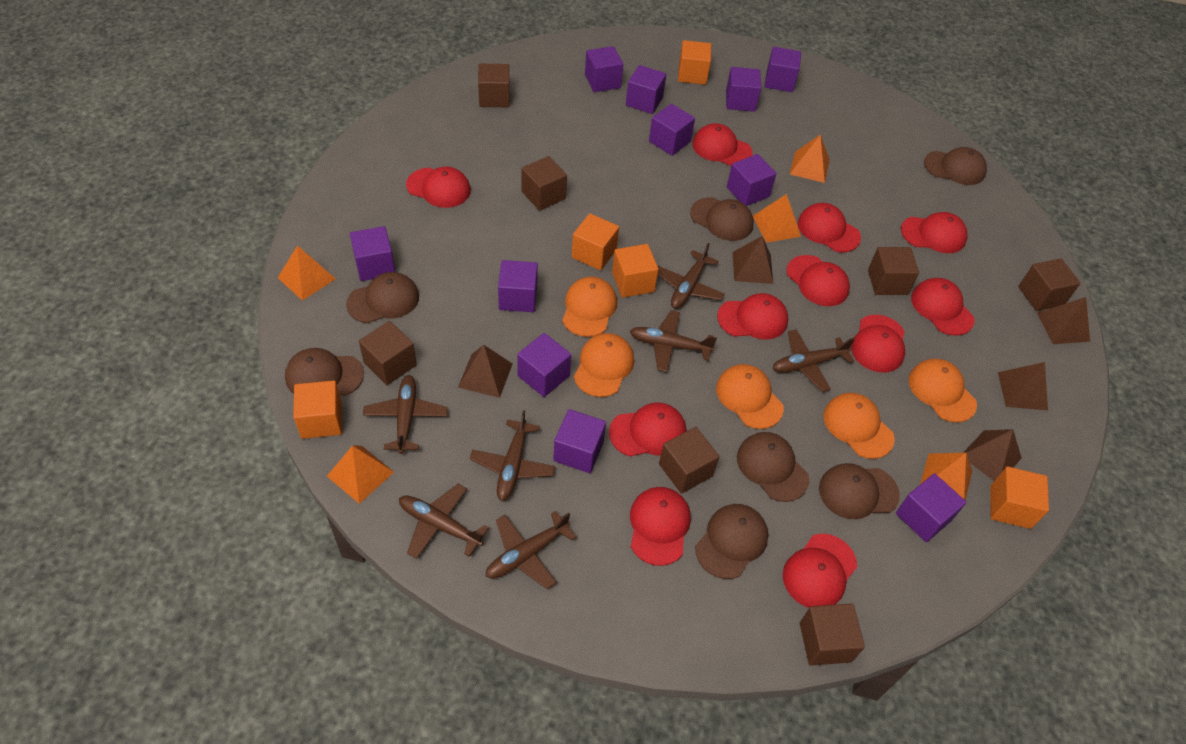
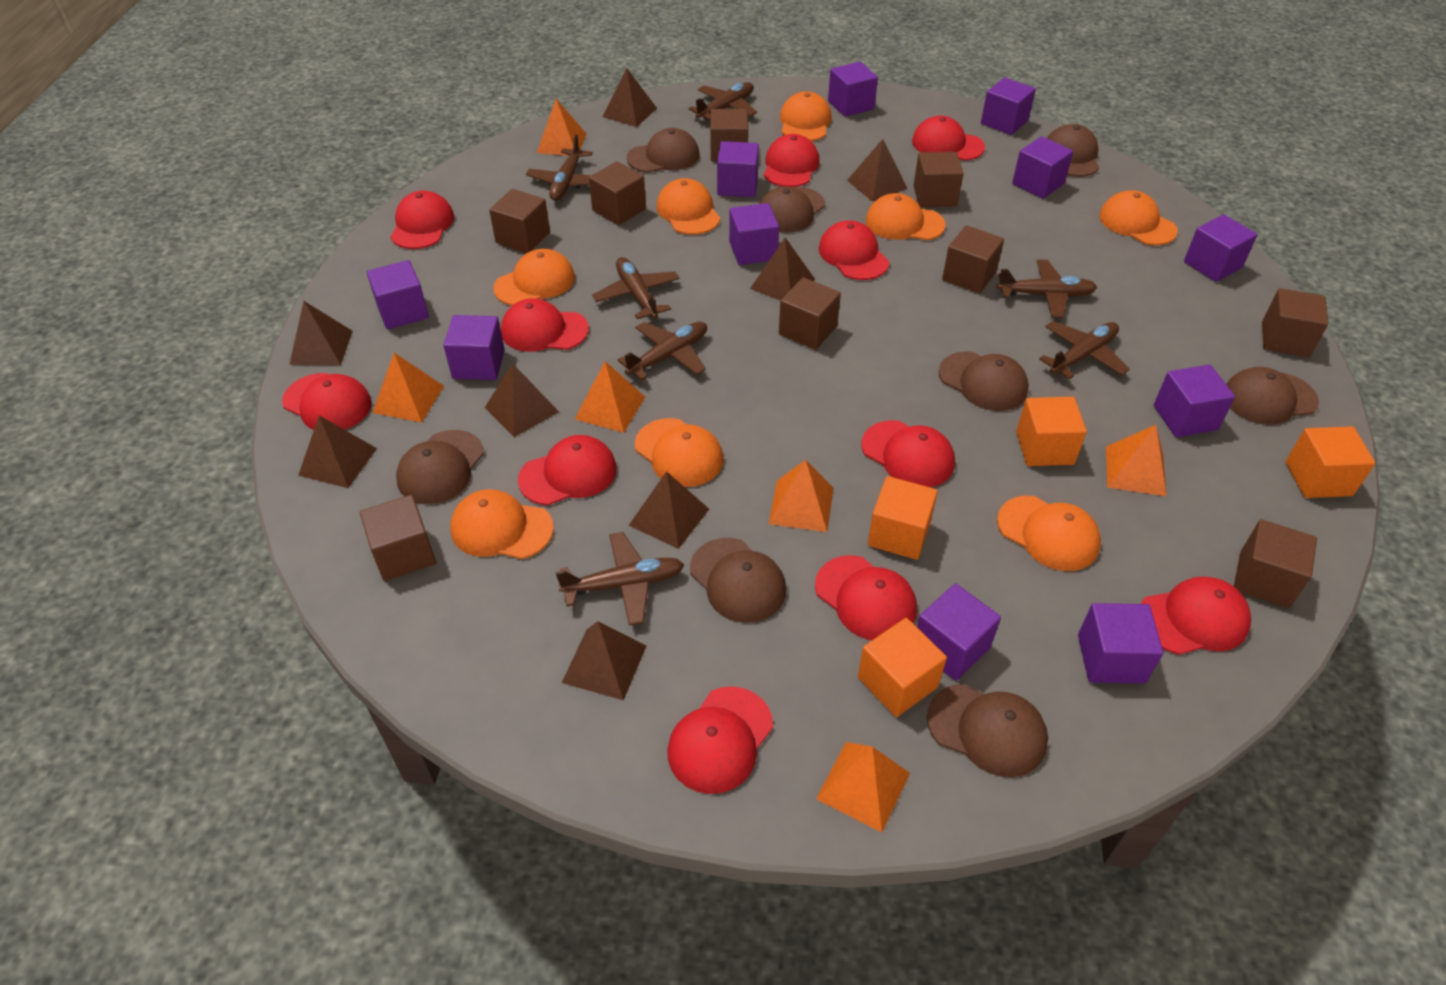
brown cap: [285,348,364,396] [346,272,419,323] [690,197,754,241] [695,504,768,579] [737,432,809,502] [819,463,900,519] [924,147,987,185] = 7 -> [396,430,484,504] [627,128,700,173] [690,538,786,623] [759,186,825,233] [927,684,1048,777] [939,351,1029,411] [1047,124,1099,177] [1226,367,1319,425] = 8
brown cube: [359,321,417,385] [478,64,510,107] [522,156,567,211] [659,427,720,494] [800,603,865,666] [868,247,919,295] [1018,258,1081,311] = 7 -> [360,495,436,581] [489,189,550,253] [589,161,646,225] [710,109,748,161] [779,277,841,350] [914,152,964,207] [942,225,1004,294] [1234,519,1317,608] [1262,288,1328,357] = 9
brown pyramid: [458,345,512,398] [733,236,773,284] [963,429,1022,481] [998,362,1048,410] [1037,297,1090,344] = 5 -> [289,301,353,365] [298,415,377,488] [485,363,559,437] [562,621,646,700] [603,68,657,127] [629,471,709,549] [750,237,815,301] [847,139,907,202] = 8
orange cap: [562,277,617,337] [574,333,634,397] [716,364,784,429] [823,393,895,459] [909,359,977,422] = 5 -> [450,489,554,559] [493,249,575,306] [635,418,724,487] [656,178,721,235] [780,91,832,141] [866,193,946,240] [997,495,1101,571] [1099,190,1178,245] = 8
orange cube: [293,381,342,439] [571,213,619,271] [612,244,659,298] [678,40,712,85] [990,466,1049,529] = 5 -> [858,618,947,717] [868,476,938,560] [1016,397,1087,466] [1285,426,1375,498] = 4
orange pyramid: [278,245,336,301] [327,446,394,504] [753,194,801,243] [790,134,830,183] [920,453,972,500] = 5 -> [372,353,444,423] [537,99,586,156] [575,361,645,433] [769,460,834,532] [816,742,910,832] [1106,425,1167,496] = 6

